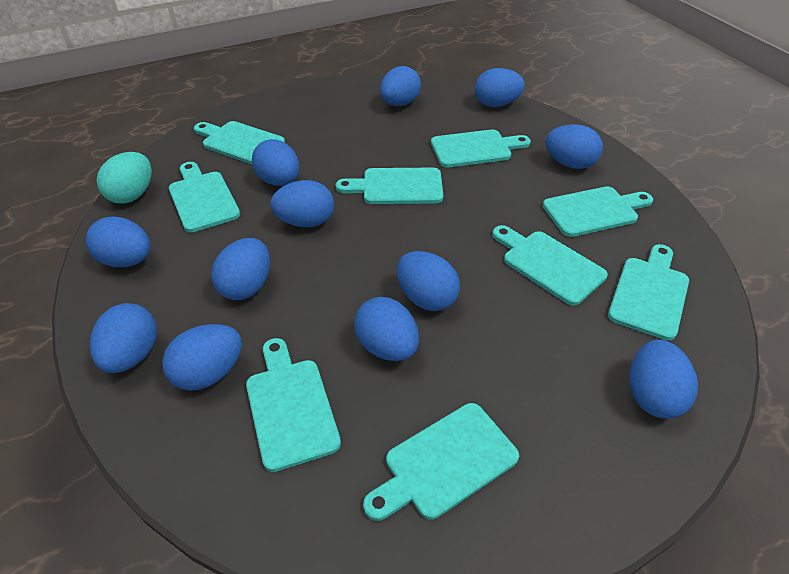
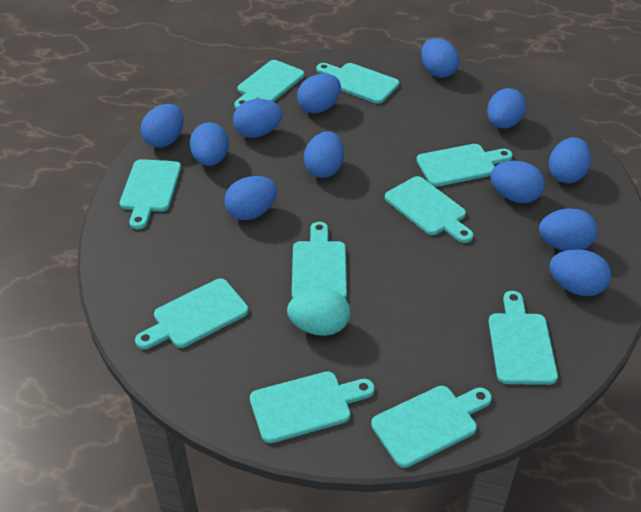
turquoise cutting board: [169,162,240,232] [194,121,285,164] [246,338,341,472] [336,168,443,204] [363,403,519,521] [431,130,531,168] [492,225,608,306] [543,186,653,237] [608,244,689,341] = 9 -> [120,159,181,229] [135,279,248,349] [234,60,304,109] [250,371,375,443] [292,222,347,299] [316,63,399,104] [371,386,492,468] [385,176,474,243] [416,144,513,187] [488,291,558,385] = 10

